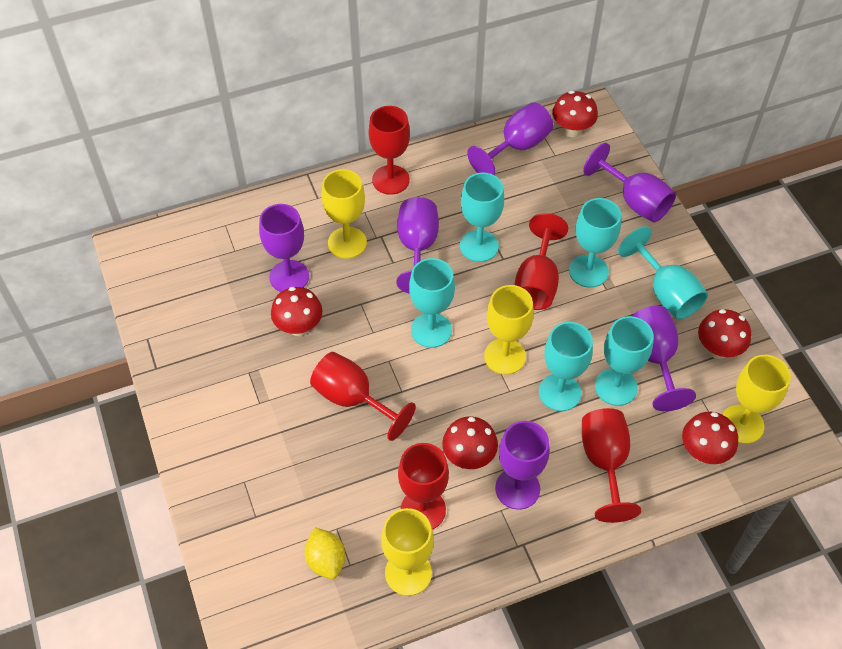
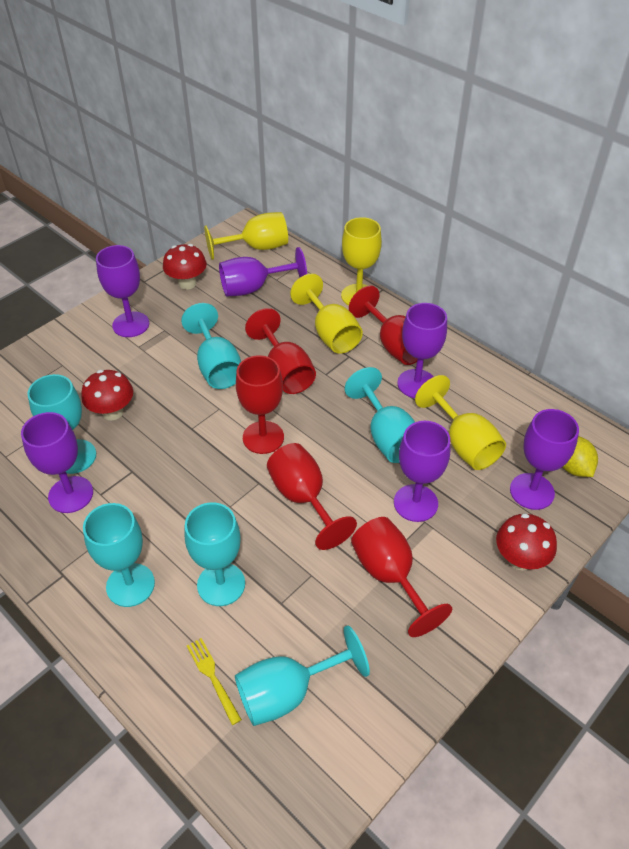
red mushroom: [271,287,322,336] [442,416,498,469] [552,91,598,137] [682,412,738,464] [698,309,751,359] = 5 -> [81,370,133,421] [163,244,207,289] [496,513,557,570] = 3
yellow fork: none = 0 -> [187,638,242,725] = 1

